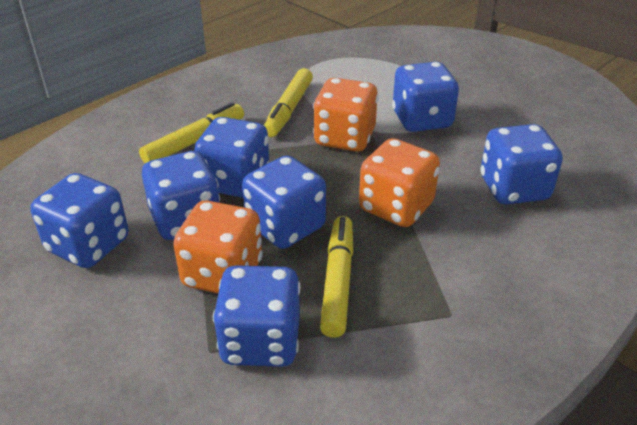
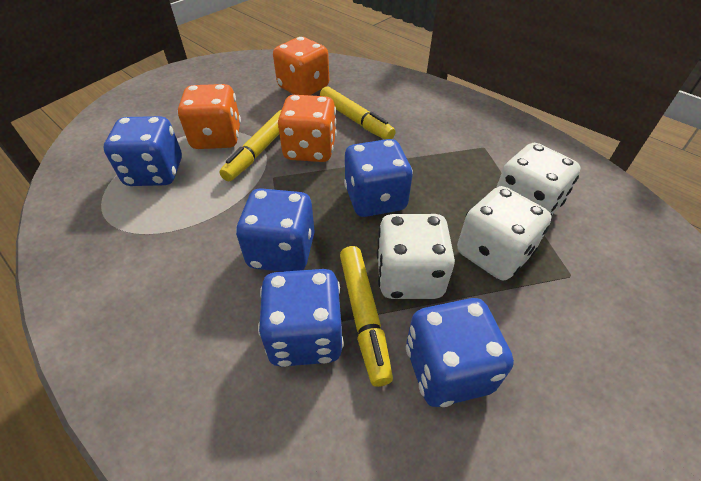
blue dice: [30,173,128,268] [142,151,220,240] [194,117,269,198] [213,265,300,367] [242,156,326,249] [392,62,459,132] [481,124,563,204] = 7 -> [104,116,182,186] [236,188,315,272] [258,269,344,367] [344,139,413,217] [406,298,514,407] = 5
white dice: none = 0 -> [377,214,455,299] [457,186,552,280] [496,143,581,216] = 3

